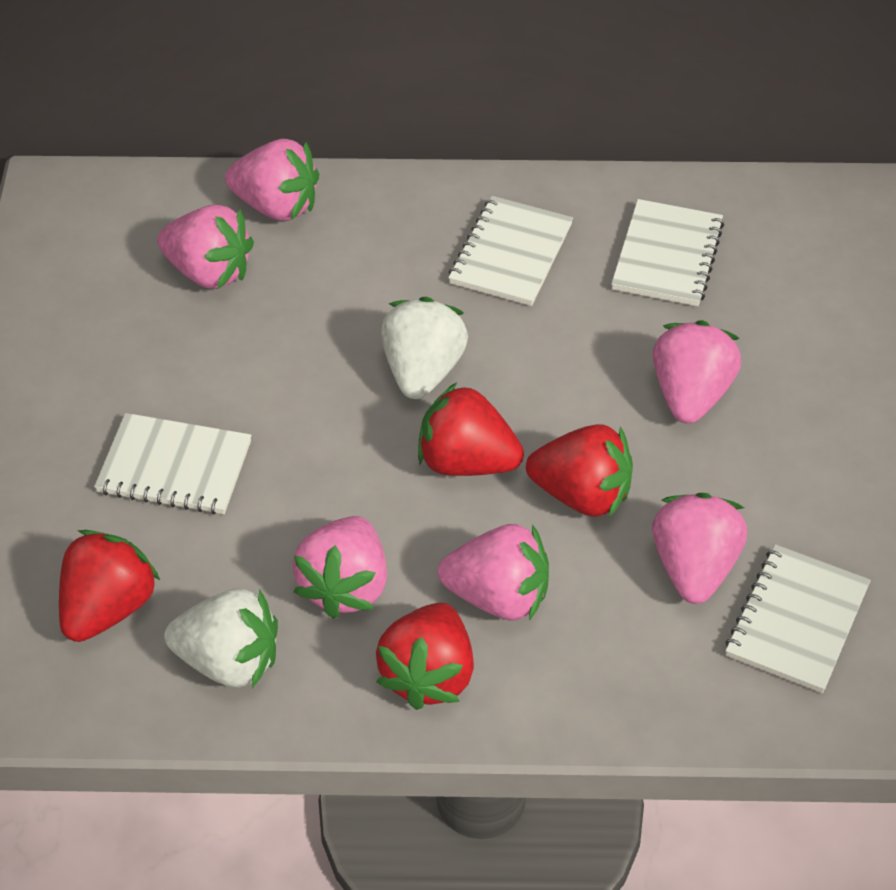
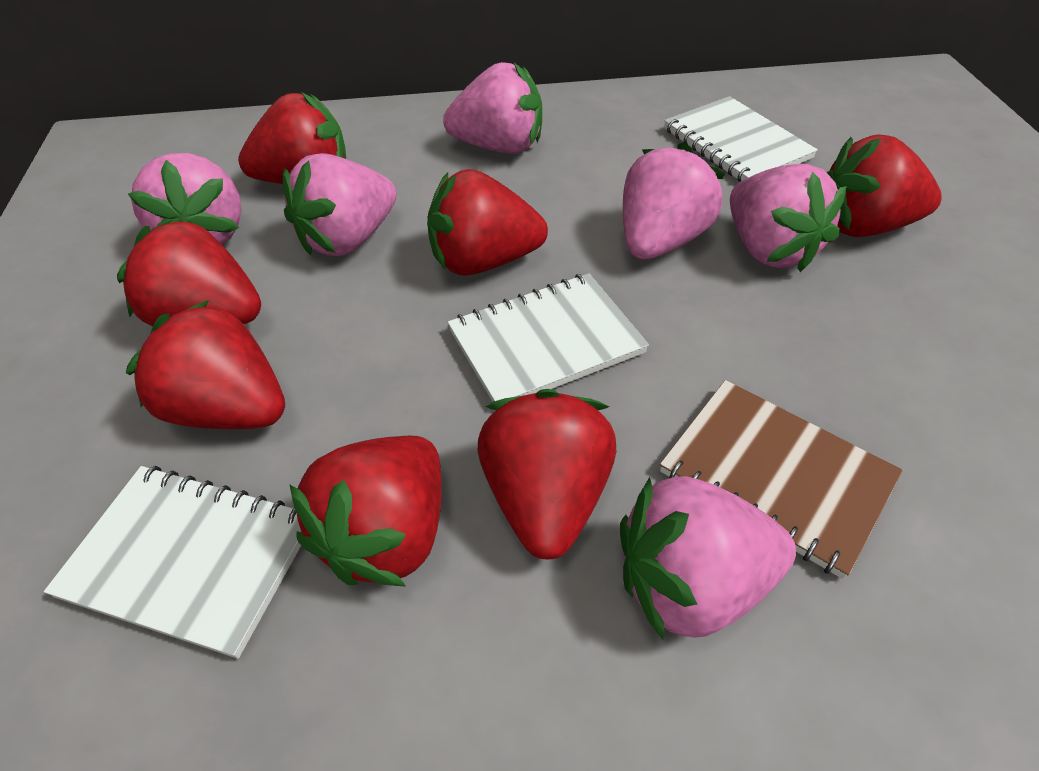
brown notebook: none = 0 -> [660,380,903,579] = 1
red strawberry: [59,530,160,642] [376,603,474,710] [418,382,524,476] [526,424,633,517] = 4 -> [117,218,261,326] [126,300,285,429] [238,93,346,184] [289,436,442,587] [427,169,548,276] [478,389,616,560] [826,134,942,237] = 7
white notebook: [94,413,252,515] [448,196,573,306] [611,199,724,306] [725,544,871,693] = 4 -> [44,466,301,659] [447,273,649,402] [664,96,818,182] = 3
white strawberry: [164,588,278,688] [381,297,468,399] = 2 -> none = 0

